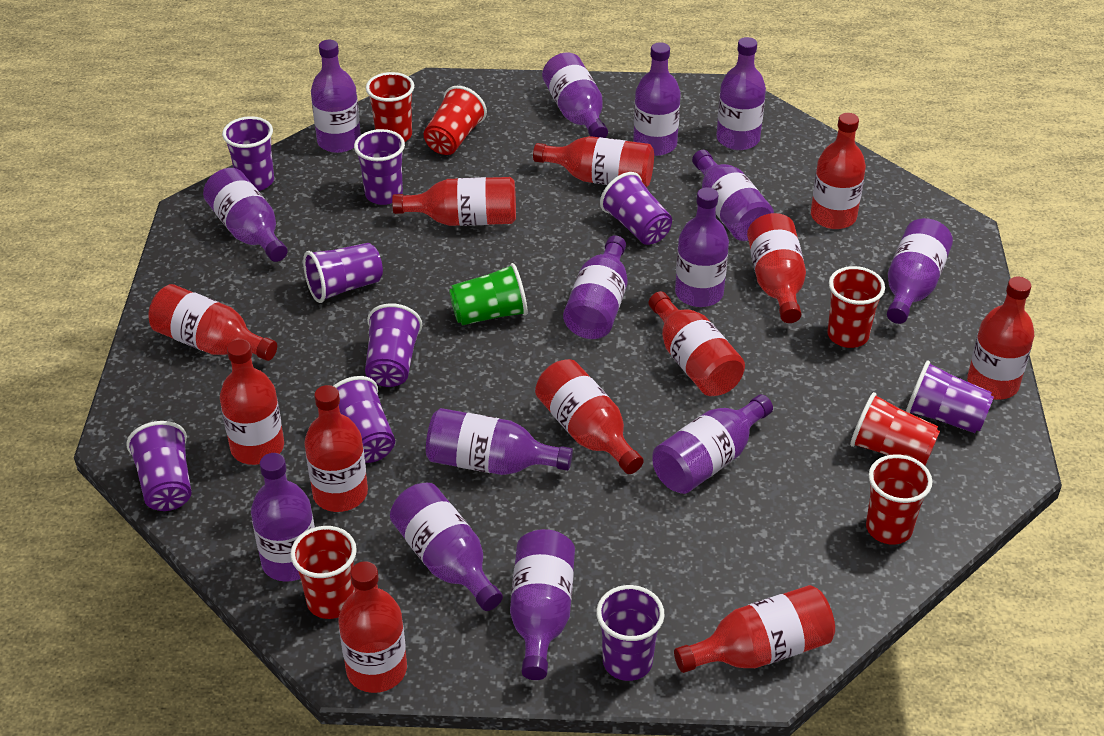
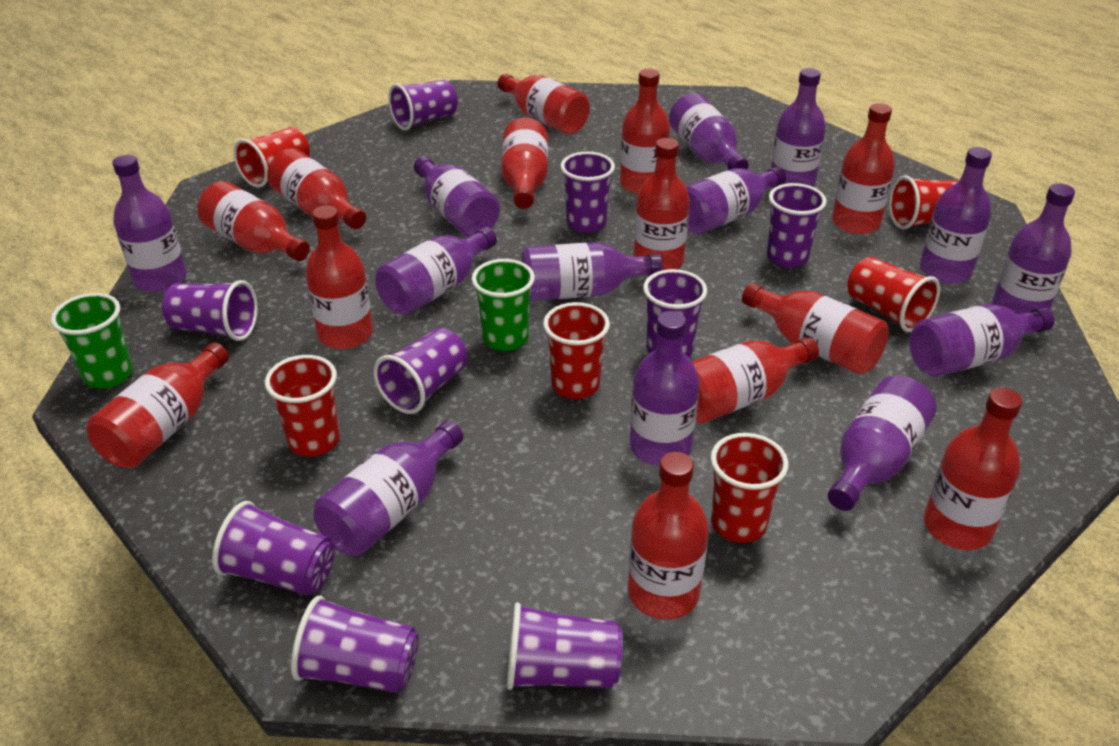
green cup: [449,263,528,325] = 1 -> [51,293,133,389] [471,259,535,351] = 2
purple bottle: [203,168,288,262] [251,453,315,582] [311,40,361,153] [390,483,503,611] [426,408,573,475] [510,529,575,680] [542,53,608,138] [563,235,628,339] [633,42,681,156] [652,394,773,494] [675,187,729,307] [692,150,774,241] [716,37,766,150] [887,218,953,324] = 14 -> [112,155,187,292] [313,420,463,556] [375,227,497,315] [414,156,500,237] [521,242,663,301] [630,311,700,466] [669,93,749,170] [686,167,786,234] [771,68,826,187] [828,375,936,511] [910,304,1055,377] [920,147,992,284] [992,183,1075,314] = 13
red bottle: [148,284,277,361] [220,339,284,465] [304,385,368,512] [338,561,407,693] [392,177,516,226] [533,136,654,187] [535,359,644,474] [649,291,745,396] [674,585,835,673] [747,213,806,323] [811,113,866,229] [967,277,1034,400] = 12 -> [87,343,229,468] [197,181,310,261] [267,148,366,229] [305,205,373,349] [497,74,590,134] [501,118,548,209] [620,69,670,194] [628,452,709,619] [633,138,690,270] [692,337,819,423] [742,283,889,374] [832,103,895,234] [924,388,1022,550] = 13

